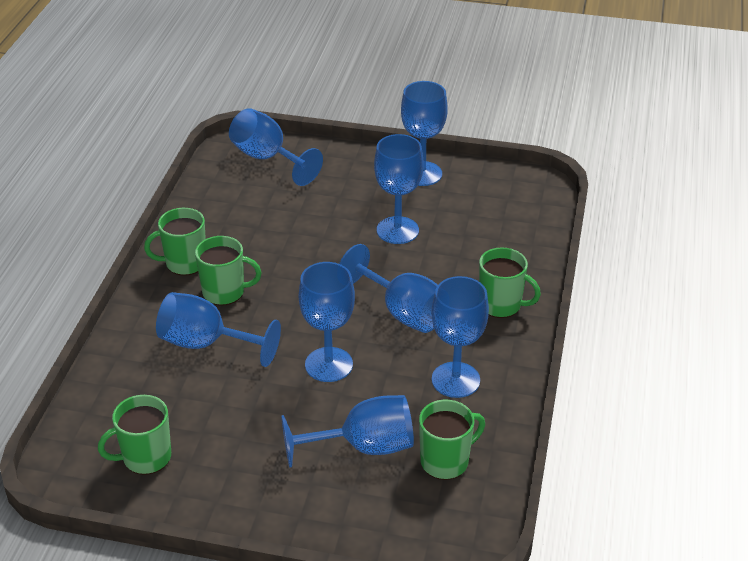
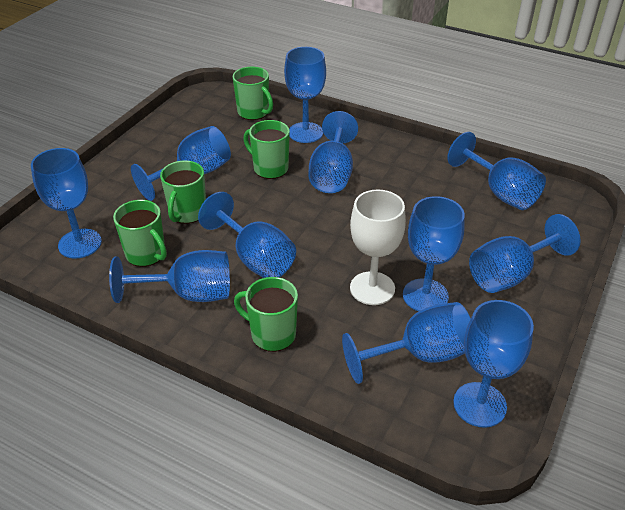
blue goblet: [156,292,281,367] [229,108,323,186] [281,395,414,468] [299,262,355,382] [339,244,438,333] [374,134,424,244] [401,81,448,186] [431,276,489,398] = 8 -> [31,148,102,258] [109,250,230,303] [131,126,231,201] [198,192,296,278] [284,47,326,143] [308,111,358,193] [342,302,471,384] [403,196,465,311] [447,132,546,210] [453,300,534,428] [469,214,581,293] = 11
white goblet: none = 0 -> [350,190,406,305] = 1

